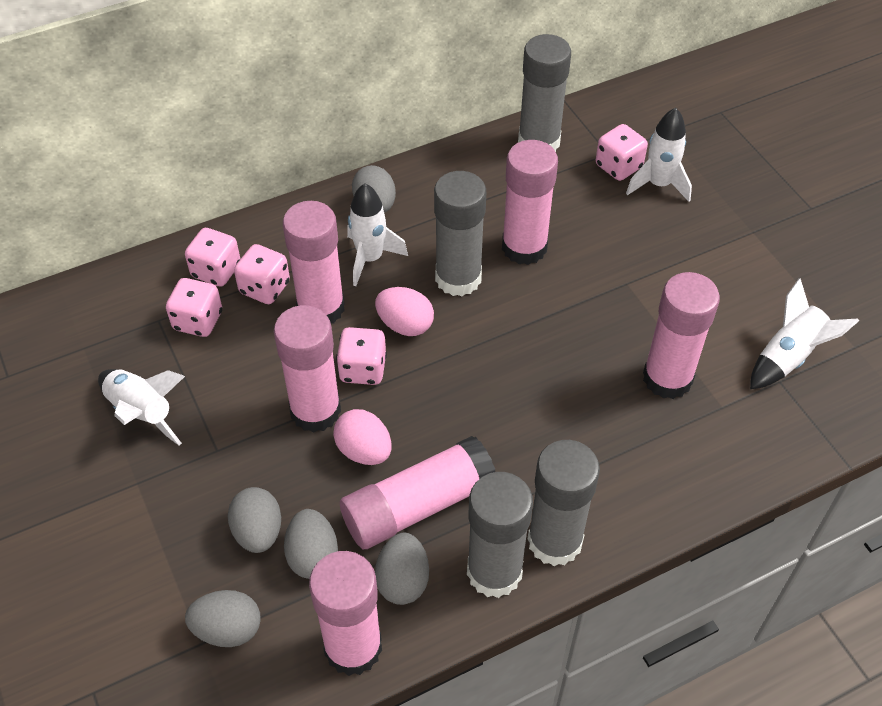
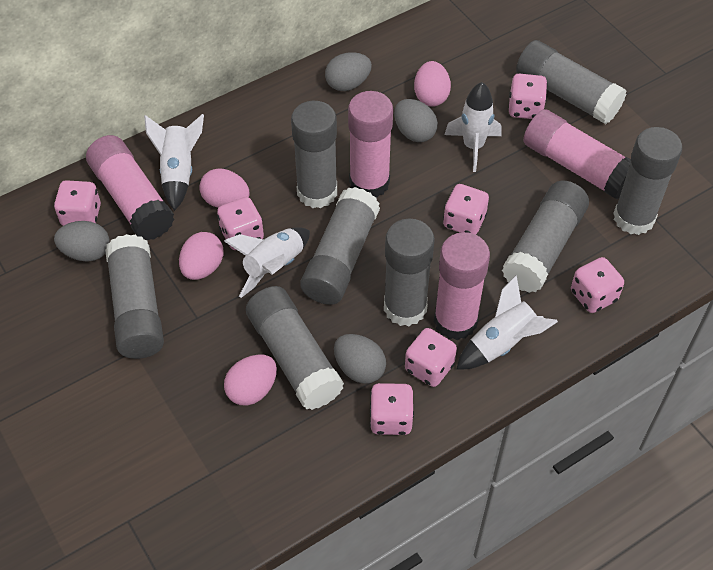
grey egg: [185,590,261,647] [228,487,281,553] [284,509,338,579] [352,165,396,213] [375,533,429,605] = 5 -> [54,221,110,262] [325,52,372,91] [334,334,386,384] [394,99,438,142] = 4
grey glue stick: [434,171,486,296] [467,472,533,598] [518,34,571,152] [528,440,600,566] = 4 -> [105,234,164,359] [246,286,344,410] [291,101,337,208] [300,187,380,305] [384,219,435,326] [502,181,589,293] [516,40,627,124] [613,127,682,235] = 8
pink dice: [166,278,222,337] [185,228,240,287] [234,244,290,304] [336,327,387,385] [596,124,648,181] = 5 -> [54,180,101,226] [217,197,264,250] [370,383,414,435] [405,328,457,387] [443,184,489,235] [509,74,547,119] [571,257,624,313] = 7
pink egg: [333,409,392,465] [375,287,434,336] = 2 -> [179,232,223,280] [199,169,250,208] [224,354,277,406] [414,61,451,107] = 4
pink glue stick: [274,305,341,433] [283,201,345,324] [309,551,382,676] [340,436,495,549] [502,140,558,265] [643,272,720,399] = 6 -> [86,135,175,240] [348,91,393,198] [434,232,490,340] [523,109,631,200] = 4

